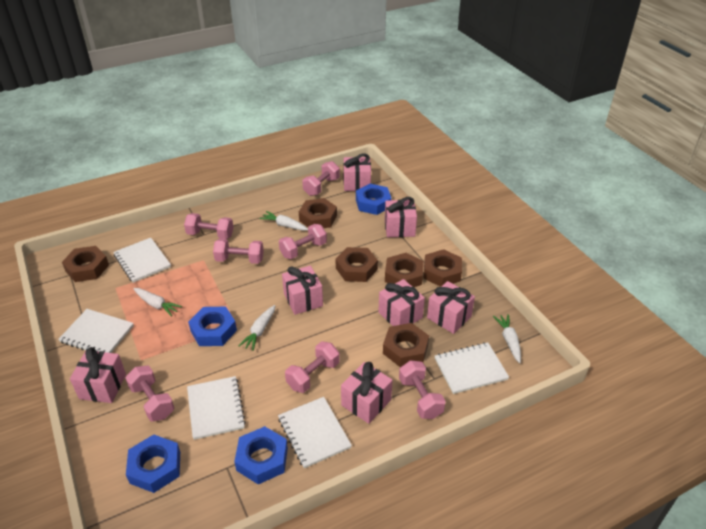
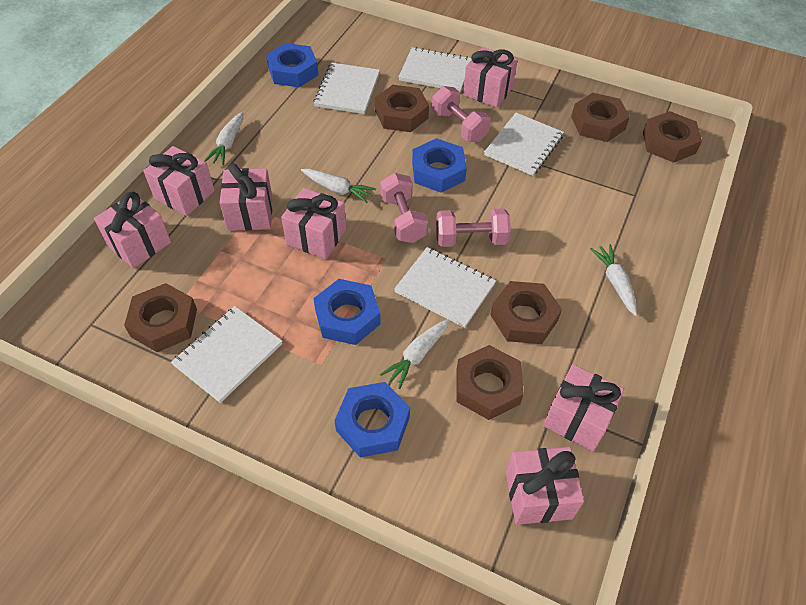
pink dumbbell: [125,366,174,421] [184,213,234,239] [213,239,264,264] [279,224,327,259] [285,341,340,393] [302,161,340,196] [399,360,446,419] = 7 -> [380,173,428,243] [432,86,491,142] [436,209,511,247] = 3

